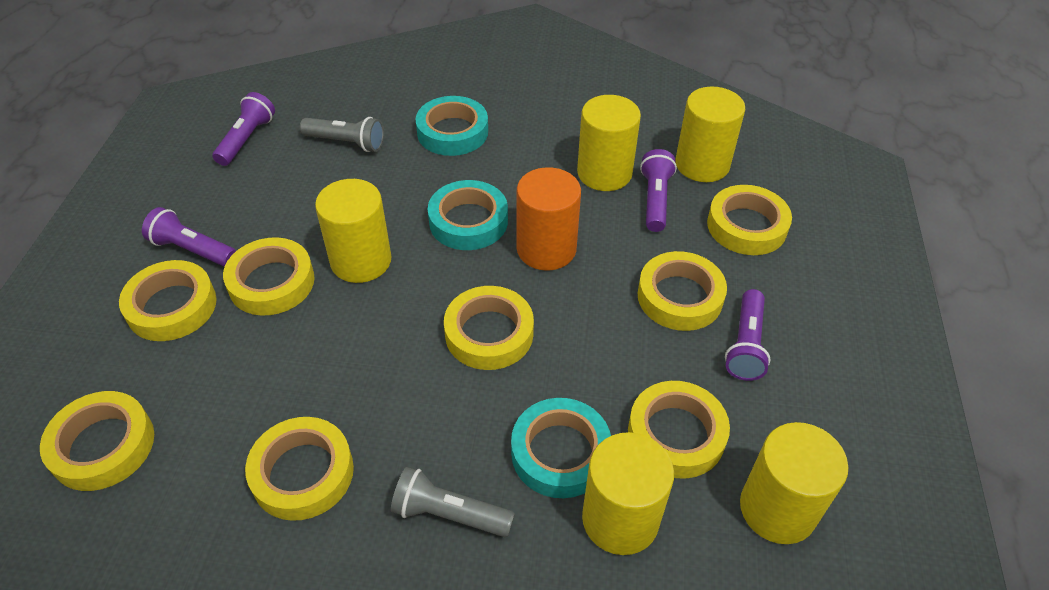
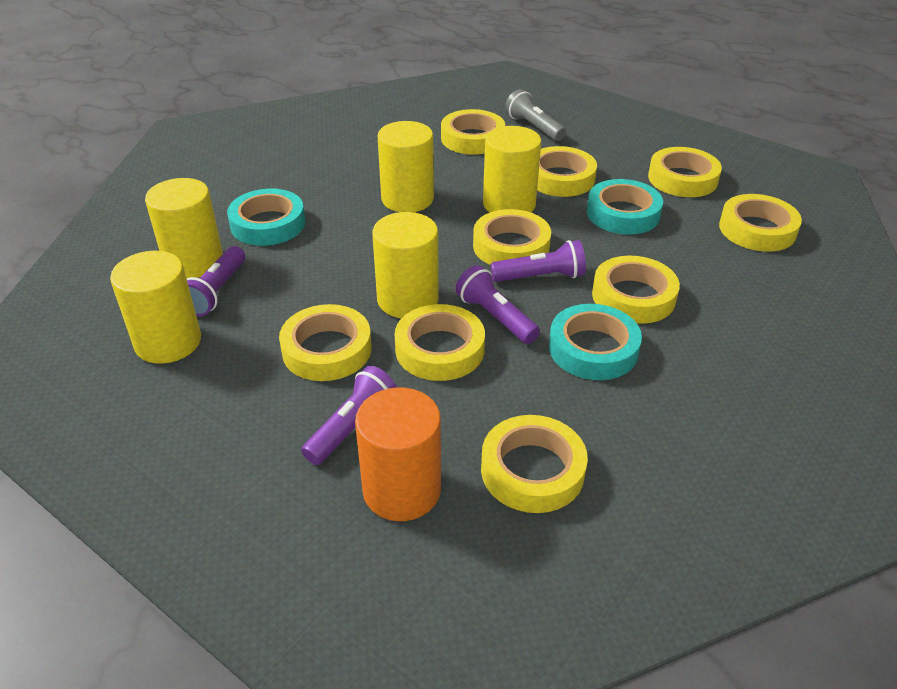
grey flashlight: [300,117,384,152] [391,467,515,537] = 2 -> [505,89,566,141] = 1
yellow tape: [40,391,154,491] [119,260,217,341] [223,237,315,316] [245,417,354,521] [444,286,534,370] [628,381,730,479] [638,251,727,331] [707,185,792,255] = 8 -> [279,304,372,381] [395,304,485,381] [441,109,505,155] [473,209,551,265] [481,415,588,513] [537,146,597,197] [592,256,680,324] [648,147,722,197] [719,194,802,252] = 9

